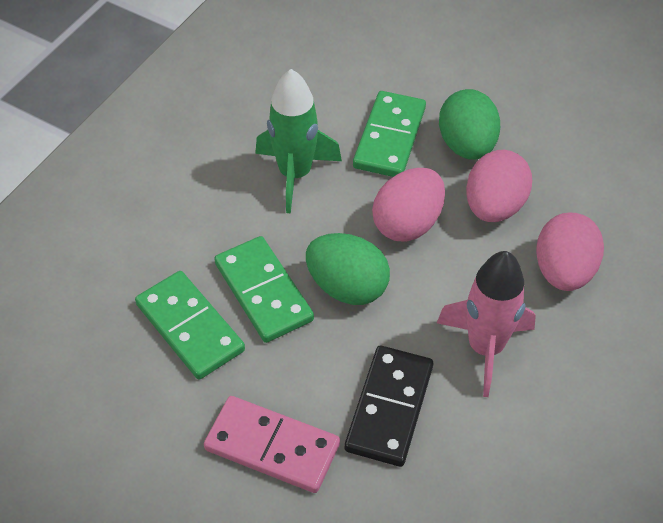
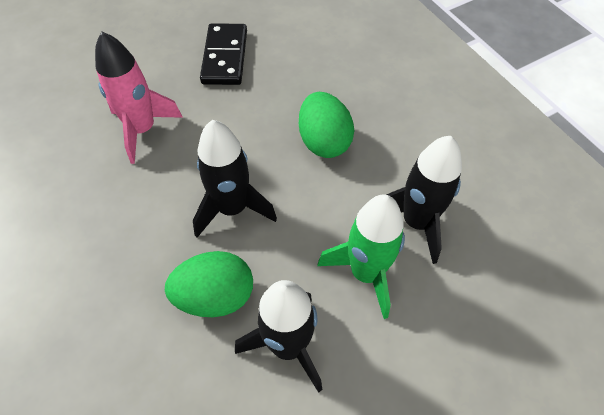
black rocket: none = 0 -> [193,120,277,237] [235,280,322,393] [386,136,462,264] = 3
green domino: [135,271,245,380] [214,236,314,343] [353,91,426,177] = 3 -> none = 0
pink domino: [204,396,340,493] = 1 -> none = 0
pink egg: [372,168,445,242] [466,150,532,222] [536,212,604,291] = 3 -> none = 0

